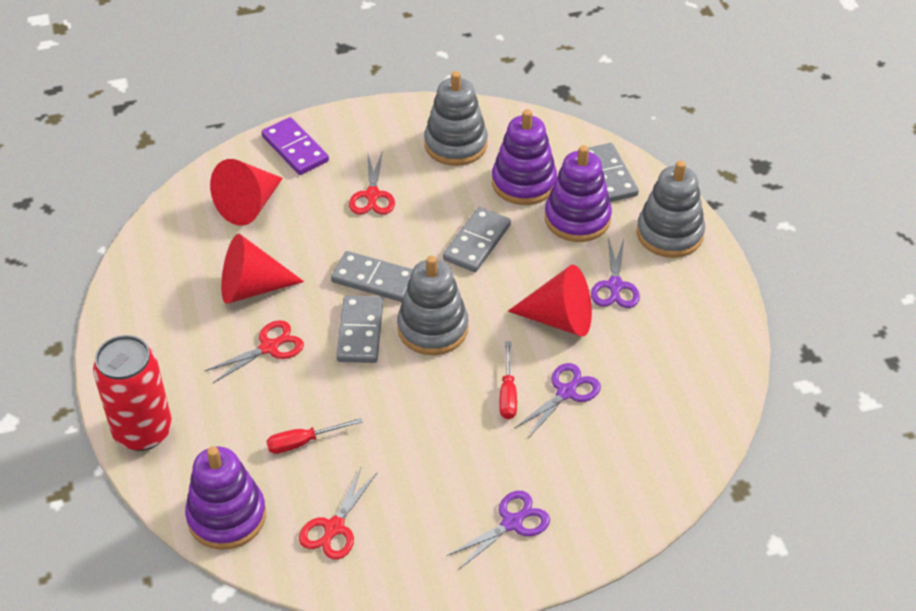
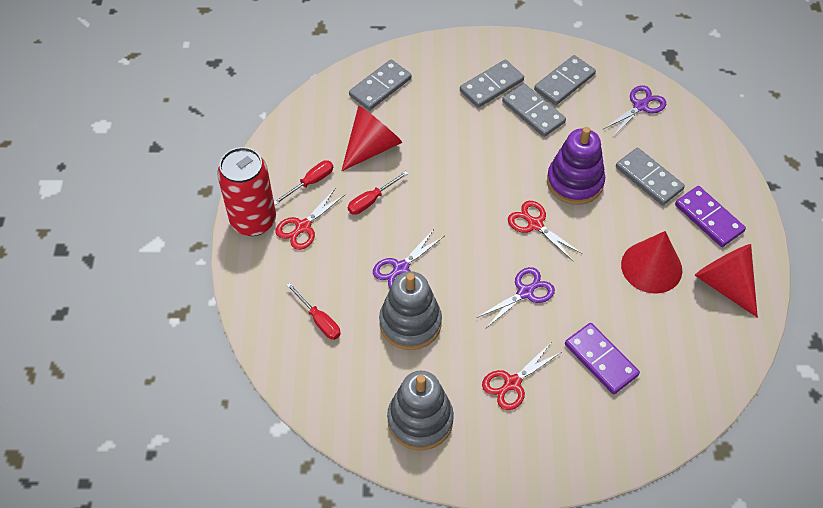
grey domino: [331,251,413,302] [336,295,383,363] [443,207,511,272] [588,143,639,202] = 4 -> [349,60,412,110] [460,60,524,108] [502,83,566,137] [534,55,596,105] [616,148,685,205] = 5
grey stacking toy: [397,256,468,355] [424,71,488,166] [637,161,705,258] = 3 -> [379,271,442,350] [387,371,454,451] = 2
purple domino: [261,117,329,175] = 1 -> [565,323,640,394] [675,186,746,247] = 2
purple stacking toy: [185,446,266,550] [492,109,557,205] [545,145,612,242] = 3 -> [547,127,605,205] = 1
red screwdriver: [267,418,363,454] [499,342,517,419] = 2 -> [274,160,333,205] [286,283,341,340] [348,171,409,215] = 3

